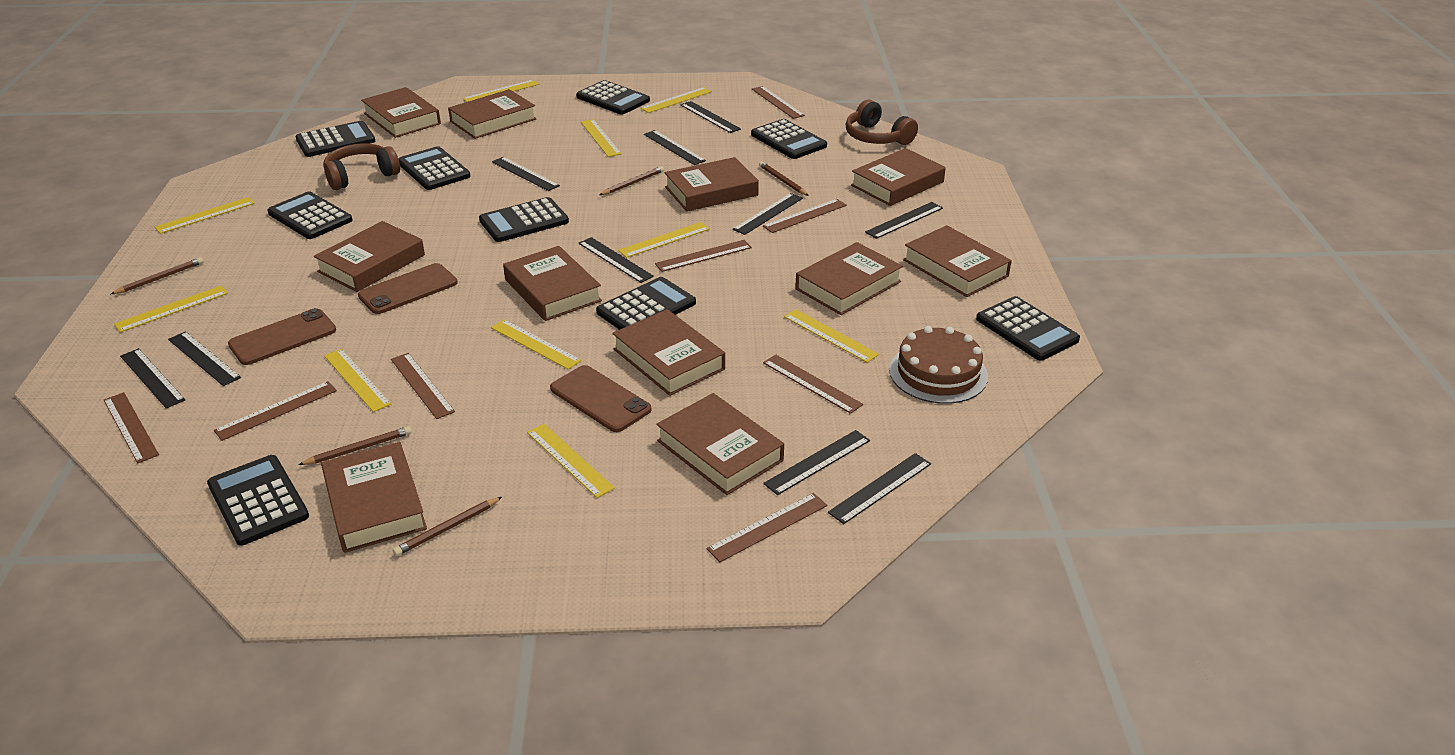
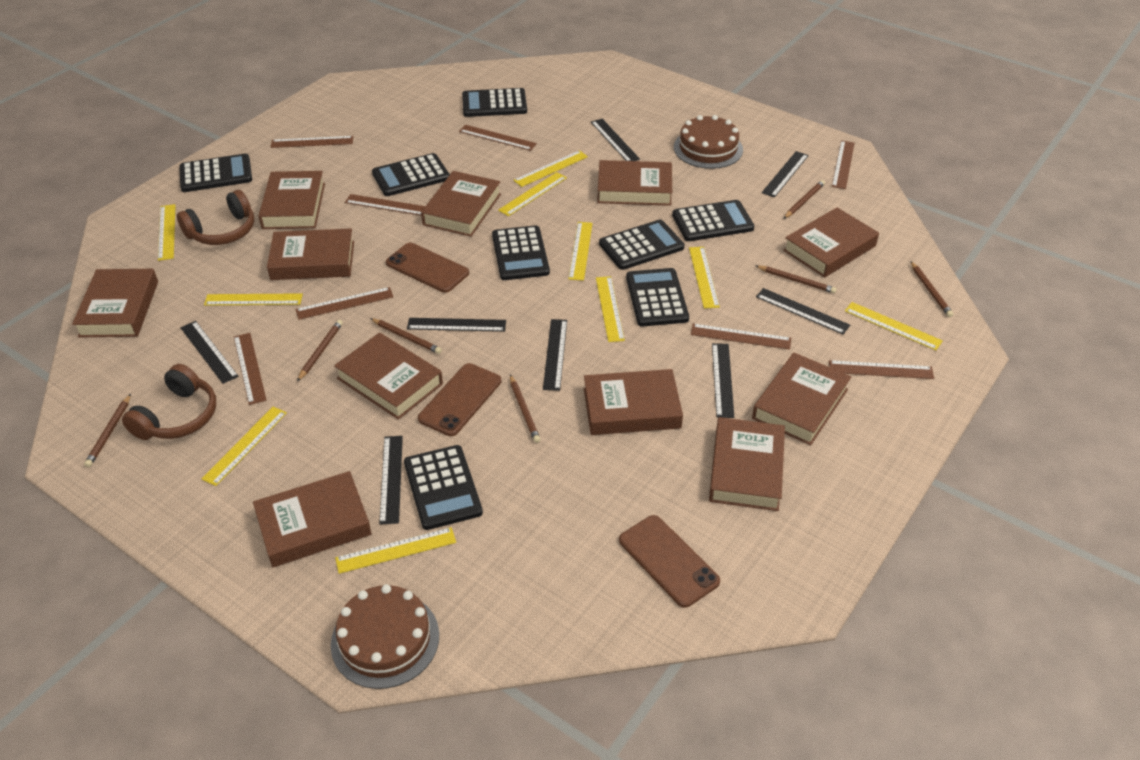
black calculator: [207,455,309,546] [267,191,353,239] [295,121,375,157] [398,146,470,190] [479,197,569,242] [576,80,650,114] [596,277,696,330] [751,119,827,159] [976,296,1080,361] = 9 -> [179,154,252,192] [372,153,450,196] [404,445,483,530] [462,88,527,117] [492,226,550,280] [599,220,684,270] [626,268,689,326] [672,200,754,241] = 8
black ruler: [120,348,185,409] [168,331,241,386] [492,157,560,191] [579,237,654,283] [644,130,706,165] [681,101,741,133] [732,193,803,235] [763,430,870,495] [828,453,931,524] [865,202,943,239] = 10 -> [181,321,239,384] [379,436,403,525] [407,318,506,332] [543,319,567,391] [591,119,640,161] [712,343,734,418] [756,288,850,334] [762,151,809,198] = 8
brown cake: [889,326,988,404] = 1 -> [331,584,439,689] [674,115,743,169] = 2
brown pencil: [111,257,204,294] [298,426,412,465] [393,497,502,556] [599,166,664,195] [759,161,809,196] = 5 -> [84,394,131,467] [297,320,343,382] [370,318,442,354] [510,375,541,443] [756,265,837,293] [784,180,825,219] [910,261,954,317] = 7

